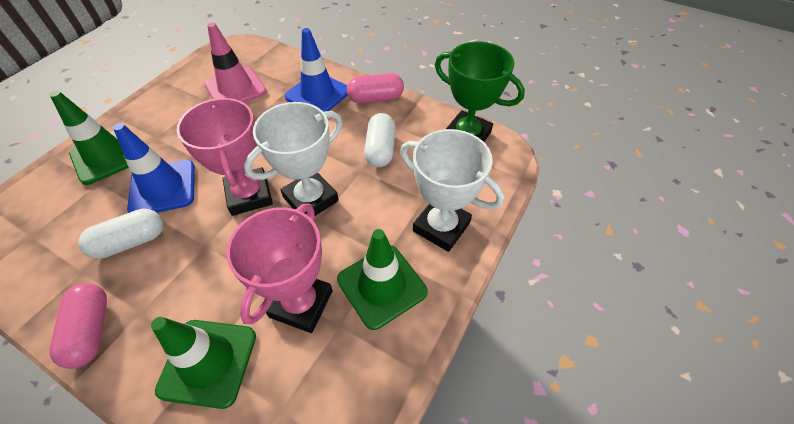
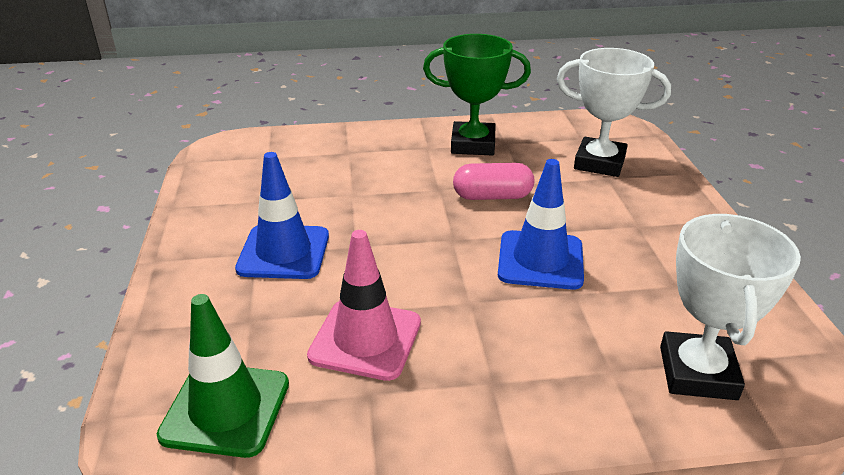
green traffic cone: [50,91,129,185] [151,317,256,409] [337,229,428,330] = 3 -> [157,294,289,458] = 1
pink capsule: [50,283,107,369] [347,73,404,103] = 2 -> [453,163,534,200] = 1
pink trophy: [177,98,273,216] [226,203,333,333] = 2 -> none = 0
white capsule: [78,209,163,259] [364,113,395,167] = 2 -> none = 0

